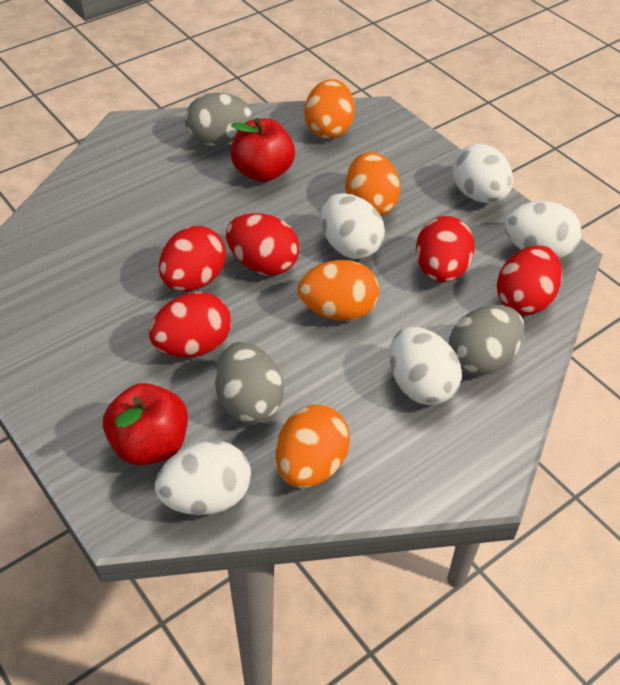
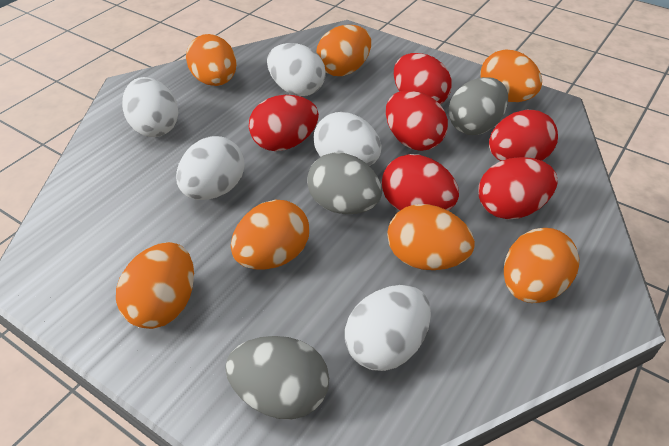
orange egg: [276,405,350,488] [298,260,379,321] [304,79,355,139] [345,152,401,216] = 4 -> [116,242,194,329] [186,34,236,86] [231,200,309,270] [316,25,371,76] [387,204,475,270] [480,49,542,102] [504,228,579,303] = 7
red apple: [103,383,188,465] [230,118,295,182] = 2 -> none = 0
red egg: [149,292,231,357] [159,226,226,291] [226,213,299,275] [416,216,475,282] [497,245,562,315] = 5 -> [249,95,319,151] [382,154,459,211] [386,90,448,151] [394,53,452,105] [479,157,557,219] [489,110,558,161] = 6

